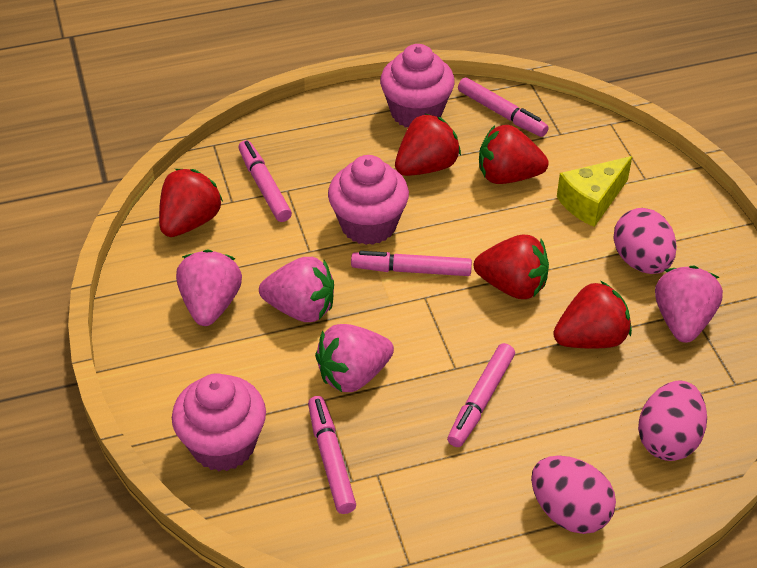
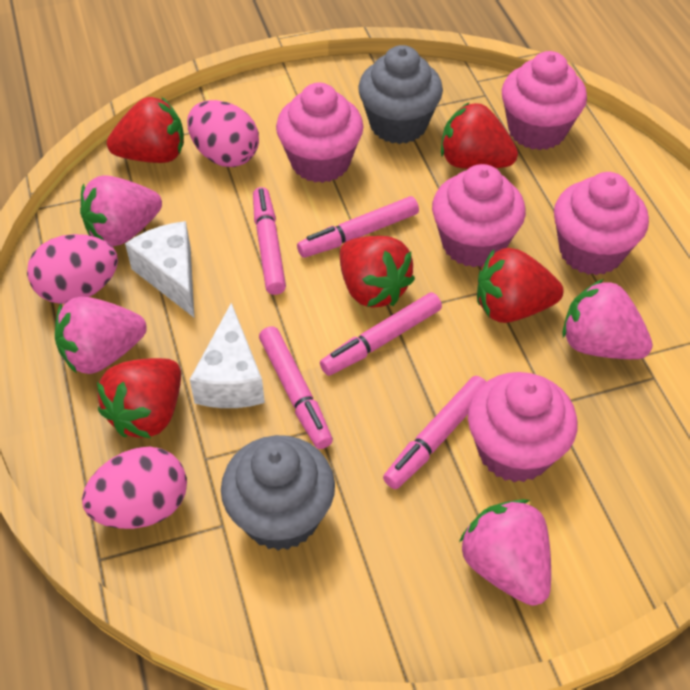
grey cupcake: none = 0 -> [221,435,335,551] [358,45,443,144] = 2
pink cupcake: [172,373,266,471] [328,155,409,245] [380,44,455,127] = 3 -> [276,83,363,183] [432,164,526,268] [468,372,577,483] [502,51,587,150] [554,172,649,275] = 5
white cheese: none = 0 -> [125,221,194,317] [189,303,265,408] = 2
yellow cheese: [557,156,632,227] = 1 -> none = 0

